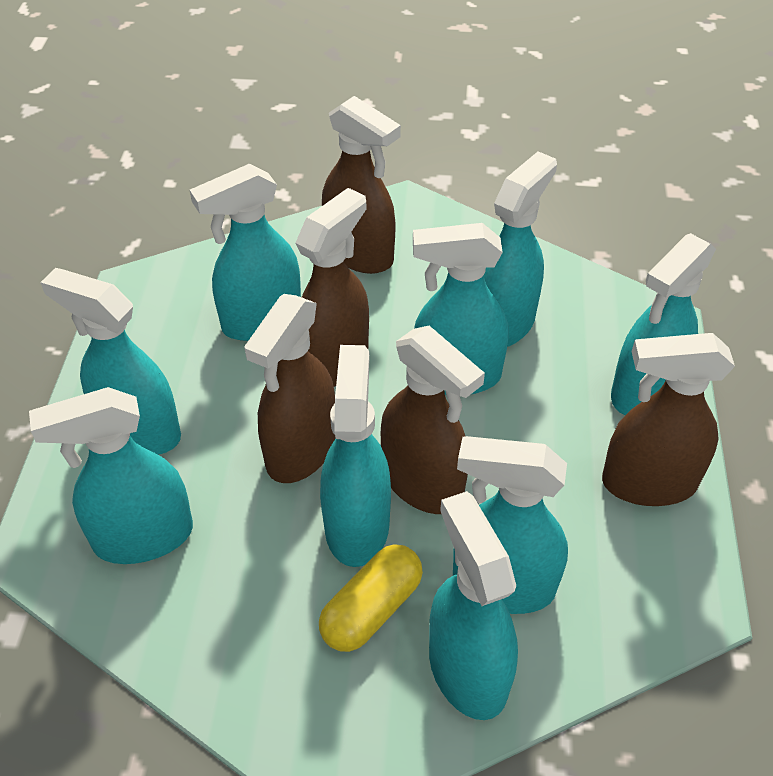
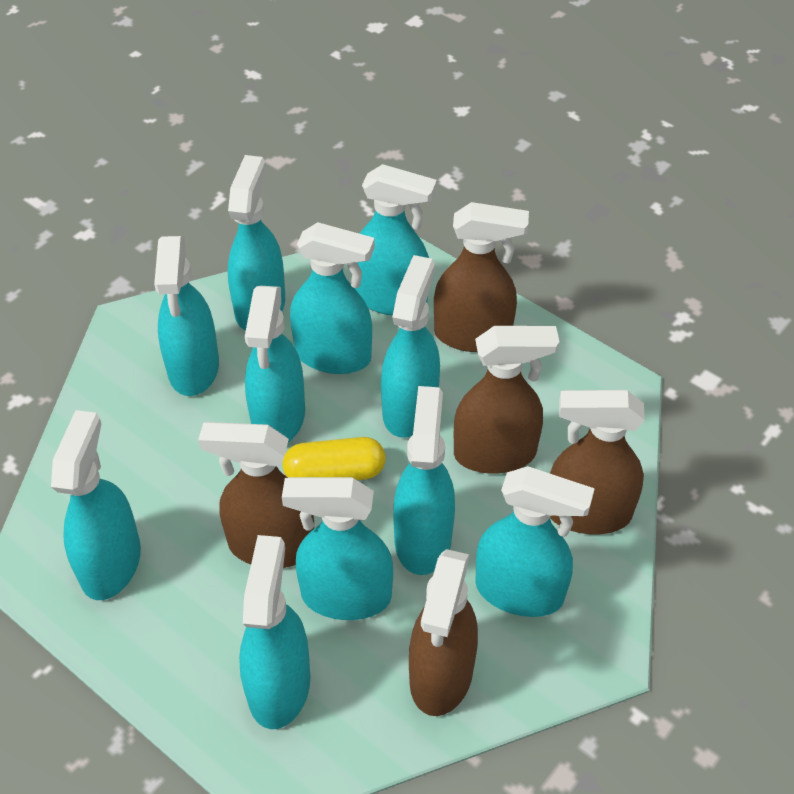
turquoise spray bottle: [29,387,193,564] [40,268,181,455] [190,164,301,341] [320,345,391,567] [413,223,509,395] [429,491,518,720] [453,436,568,614] [484,151,557,347] [611,233,716,415] = 9 -> [51,410,141,600] [154,236,219,396] [228,155,285,331] [239,535,310,729] [245,286,305,442] [282,477,393,620] [290,222,375,374] [355,164,437,316] [381,255,440,438] [393,386,455,575] [475,466,595,617] = 11

